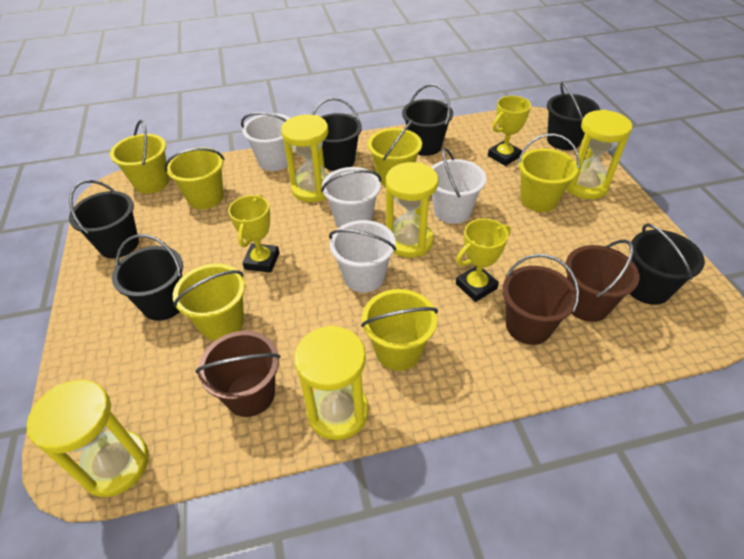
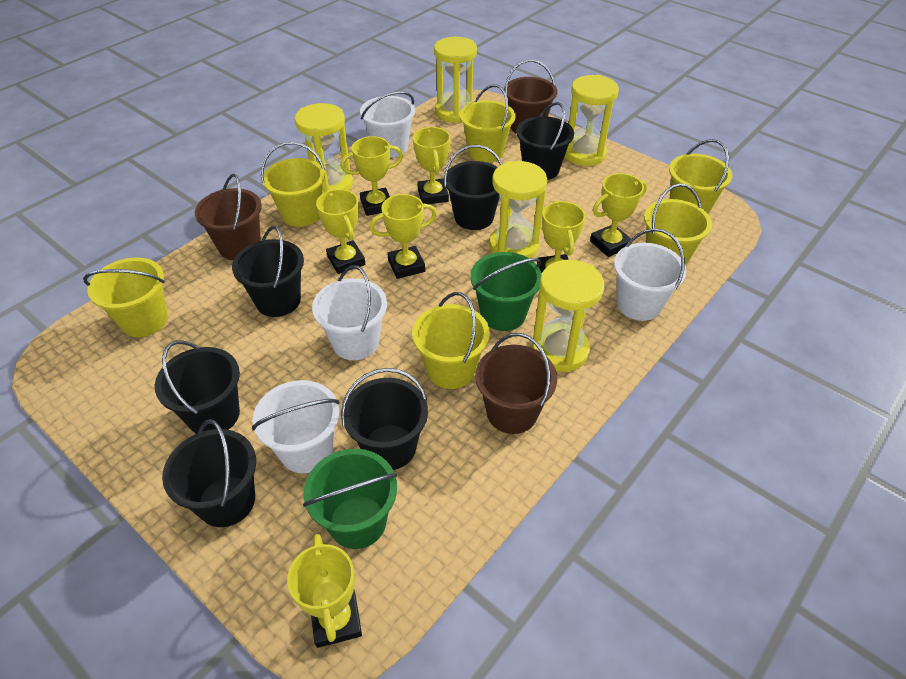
green bucket: none = 0 -> [303,449,397,549] [470,252,542,331] = 2
yellow trophy: [228,194,279,273] [456,219,511,302] [488,96,531,166] = 3 -> [287,534,362,648] [316,189,365,274] [341,136,403,216] [369,194,437,279] [413,127,450,204] [537,201,585,273] [590,173,647,257] = 7

